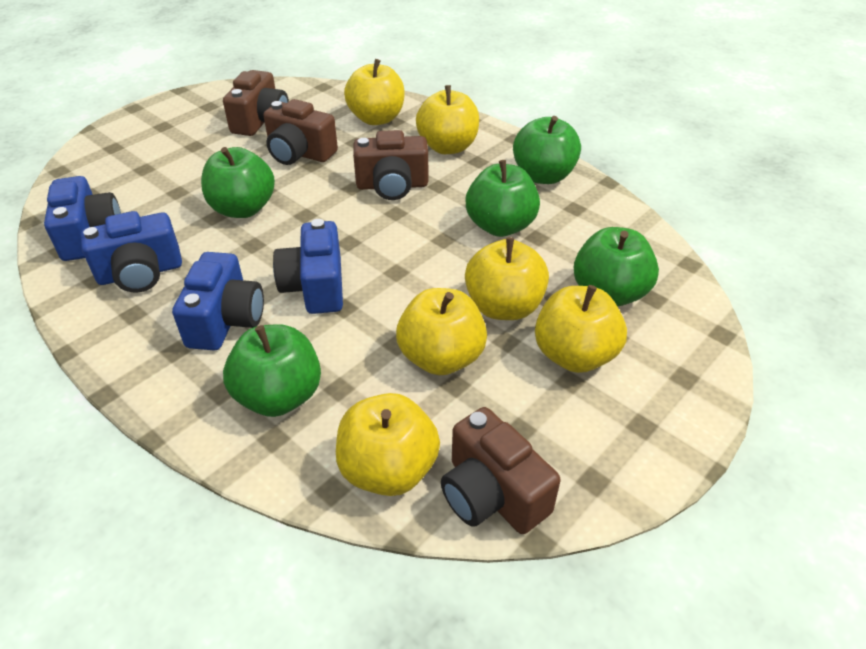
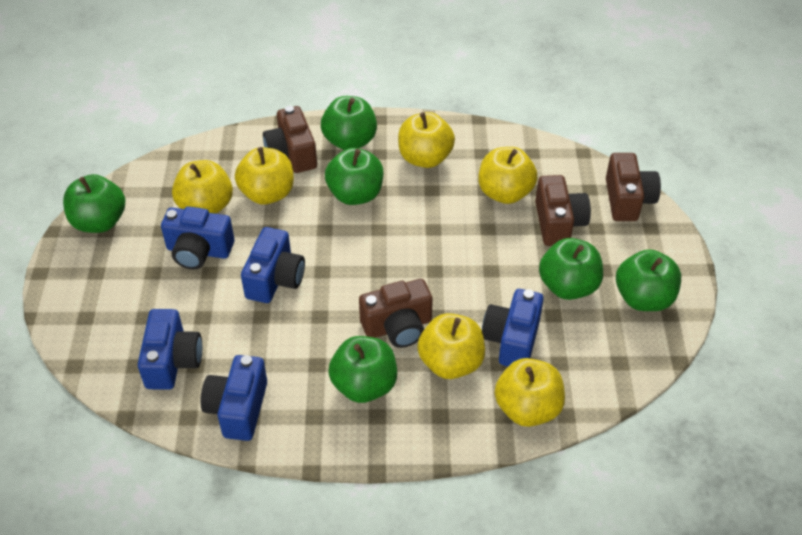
blue camera: [44,176,121,261] [81,211,182,293] [172,252,264,351] [273,219,343,314] = 4 -> [138,309,202,390] [161,206,234,270] [200,355,267,441] [241,227,305,303] [482,289,544,366] = 5
green apple: [201,147,275,218] [223,324,321,417] [466,160,540,237] [513,116,581,184] [574,227,659,307] = 5 -> [63,174,125,233] [321,96,377,150] [325,148,384,205] [328,336,397,403] [539,238,603,300] [616,249,681,311] = 6

